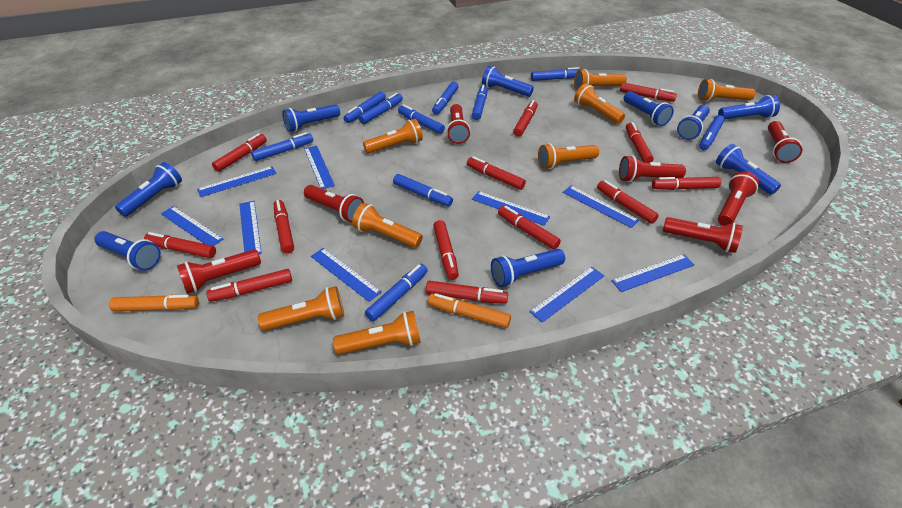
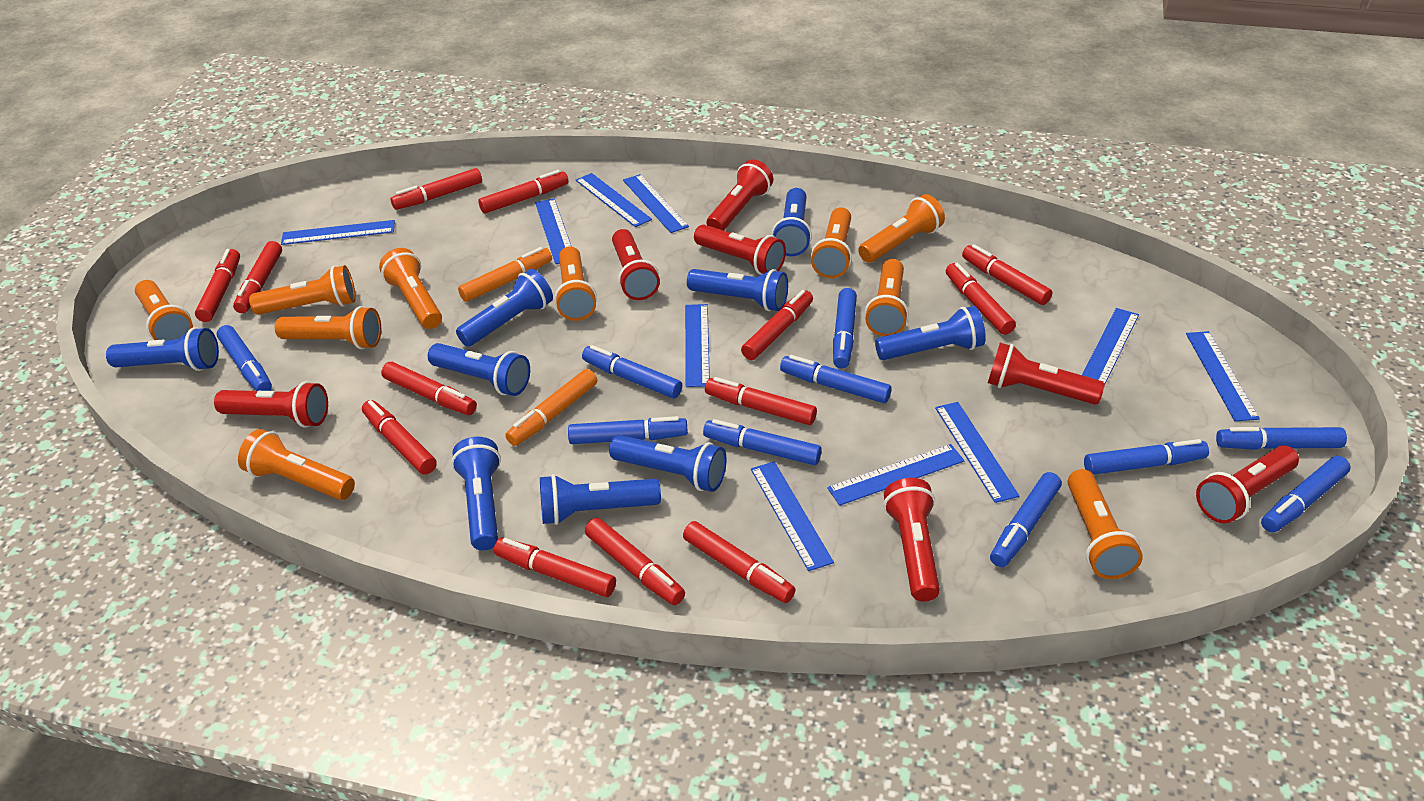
blue ruler: [161,206,224,246] [197,166,277,197] [239,201,262,254] [304,146,335,189] [311,248,382,302] [472,191,550,226] [529,266,605,323] [563,186,639,228] [611,254,695,292] = 9 -> [281,220,395,245] [535,199,572,264] [576,173,652,227] [623,174,689,233] [685,304,710,387] [751,461,834,571] [827,444,964,506] [935,402,1019,503] [1082,308,1139,384] [1186,331,1260,421] = 10
orange flashlight: [258,286,344,331] [333,311,421,355] [352,203,423,248] [363,119,423,154] [538,143,599,169] [574,69,627,90] [574,84,625,124] [698,79,756,102] = 8 -> [135,280,193,340] [238,429,355,500] [249,265,356,315] [275,306,381,349] [379,248,442,329] [554,246,597,321] [811,207,852,278] [858,194,945,263] [865,259,909,336] [1068,469,1143,579] = 10

